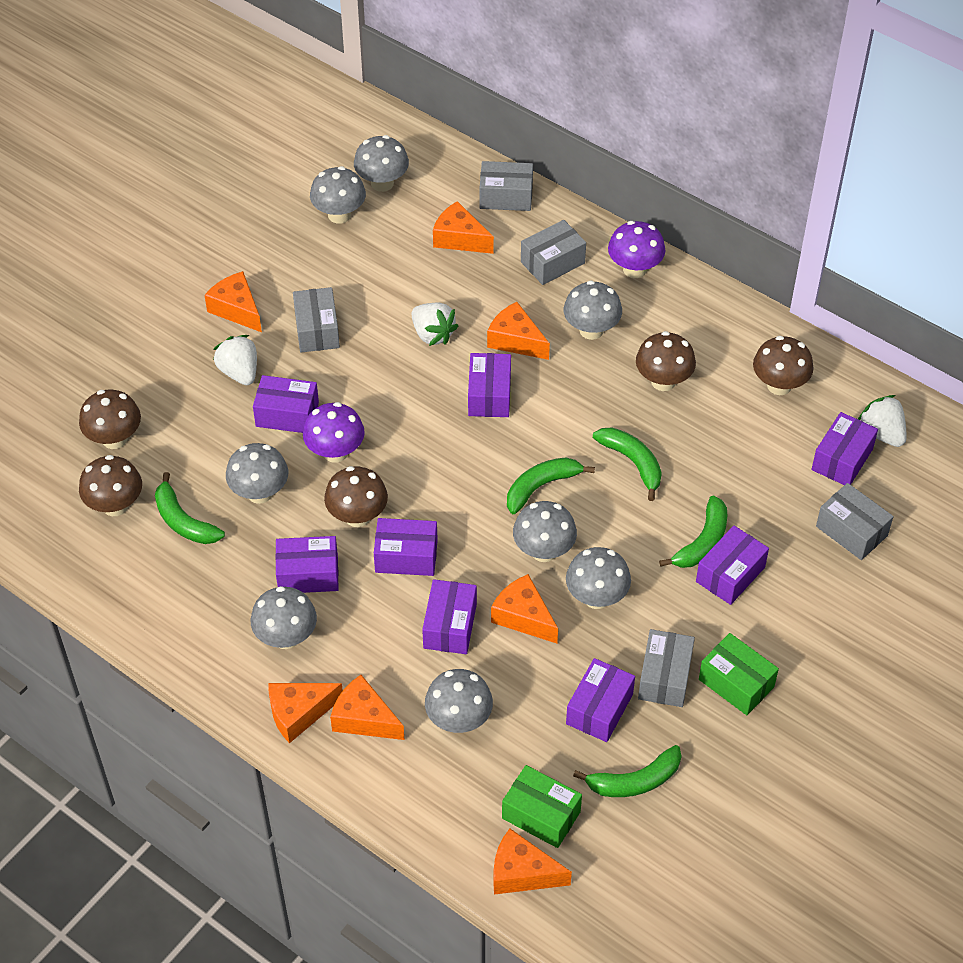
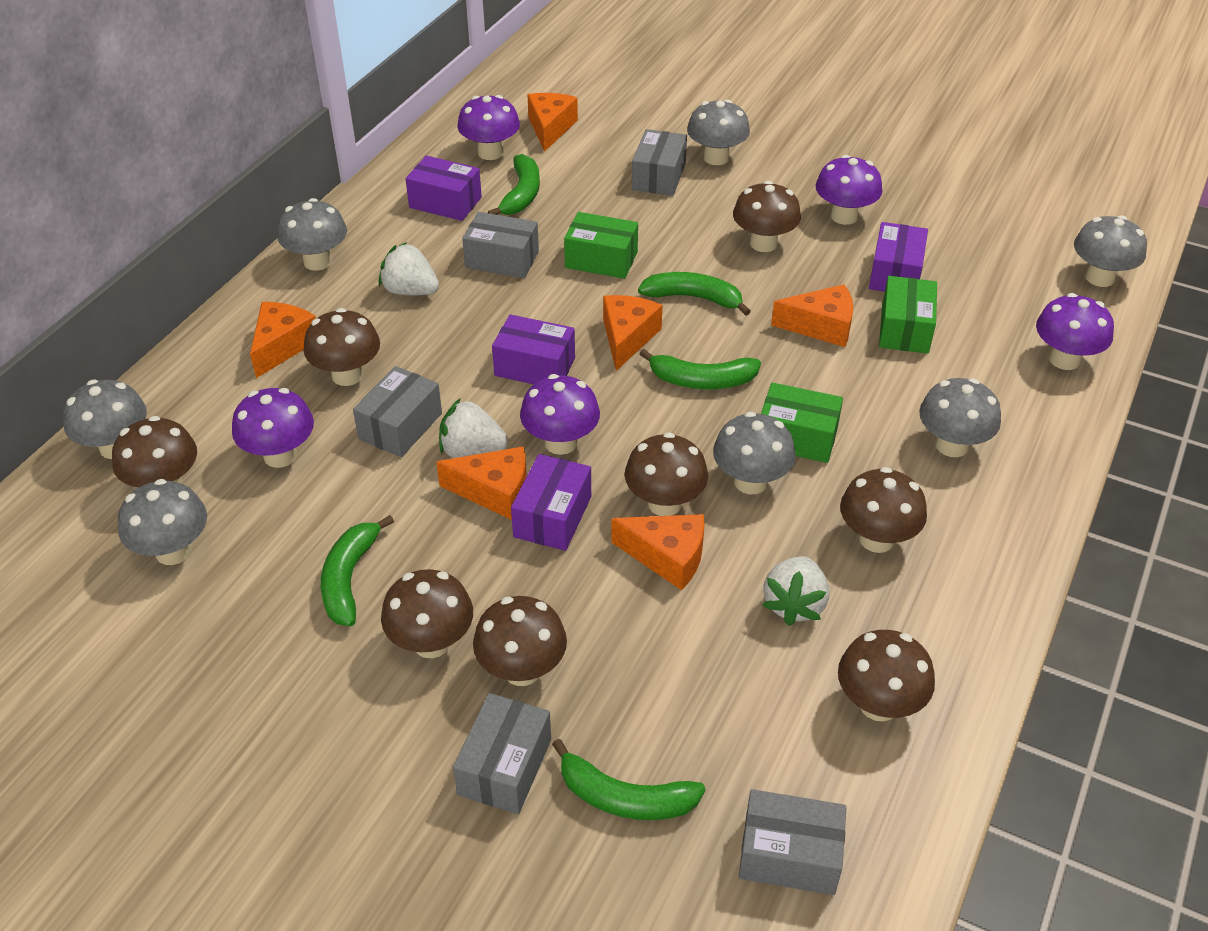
brown mushroom: [79,390,141,449] [79,455,142,516] [324,466,388,527] [636,331,696,391] [753,336,813,395] = 5 -> [112,416,197,487] [304,308,380,386] [381,569,473,658] [473,596,567,686] [625,432,708,516] [733,181,801,252] [838,630,935,722] [840,467,927,553] = 8
green box: [502,765,582,848] [699,633,779,715] = 2 -> [564,212,638,279] [761,383,843,463] [879,276,937,354] = 3
grey mushroom: [226,443,288,504] [251,586,317,649] [310,166,366,224] [354,135,409,192] [425,669,493,733] [513,501,577,562] [564,281,622,340] [566,547,631,609] = 8 -> [63,380,147,459] [118,479,207,565] [277,198,347,271] [687,99,750,165] [713,412,796,494] [919,378,1001,457] [1074,215,1147,287] = 7
orange cheese: [204,271,262,332] [269,683,343,743] [330,675,404,740] [433,201,494,254] [487,302,550,360] [491,574,558,643] [493,829,572,894] = 7 -> [250,302,316,378] [436,446,527,520] [527,93,578,152] [603,295,663,371] [611,514,704,590] [771,284,853,347] = 6
purple box: [253,375,319,433] [275,536,339,593] [374,518,438,576] [422,579,477,654] [468,353,511,417] [566,658,635,742] [696,526,769,605] [812,412,878,485] = 8 -> [406,156,482,221] [492,315,575,384] [511,454,591,551] [869,222,928,292] = 4
purple mushroom: [303,402,365,463] [608,221,665,278] = 2 -> [232,388,314,468] [458,95,520,160] [520,374,600,455] [816,155,882,225] [1036,293,1114,370] = 5

